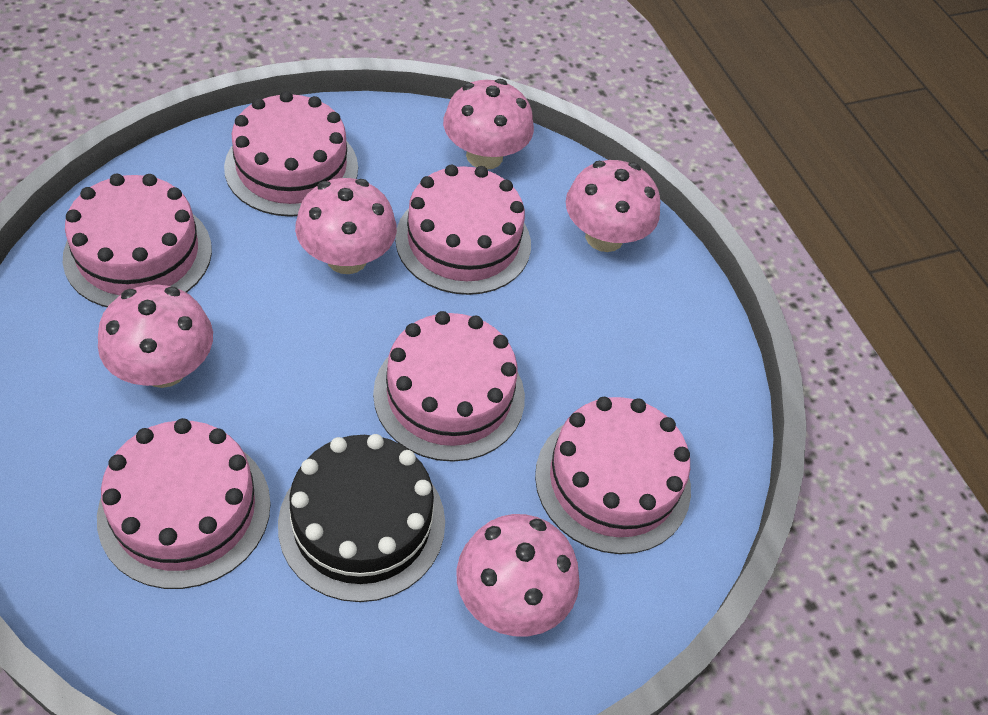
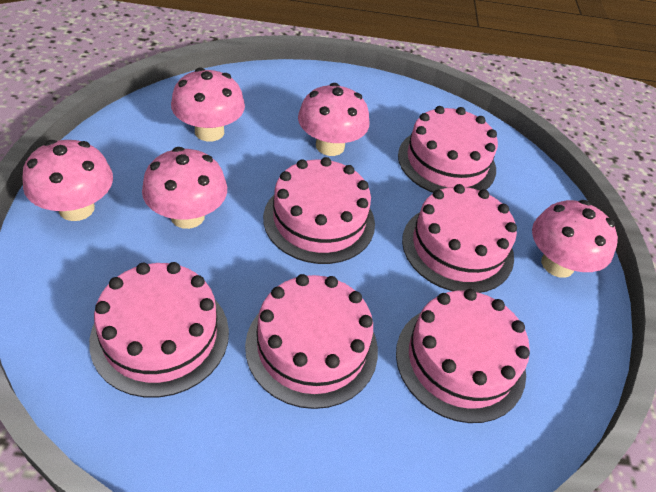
black cake: [278,434,445,602] = 1 -> none = 0

